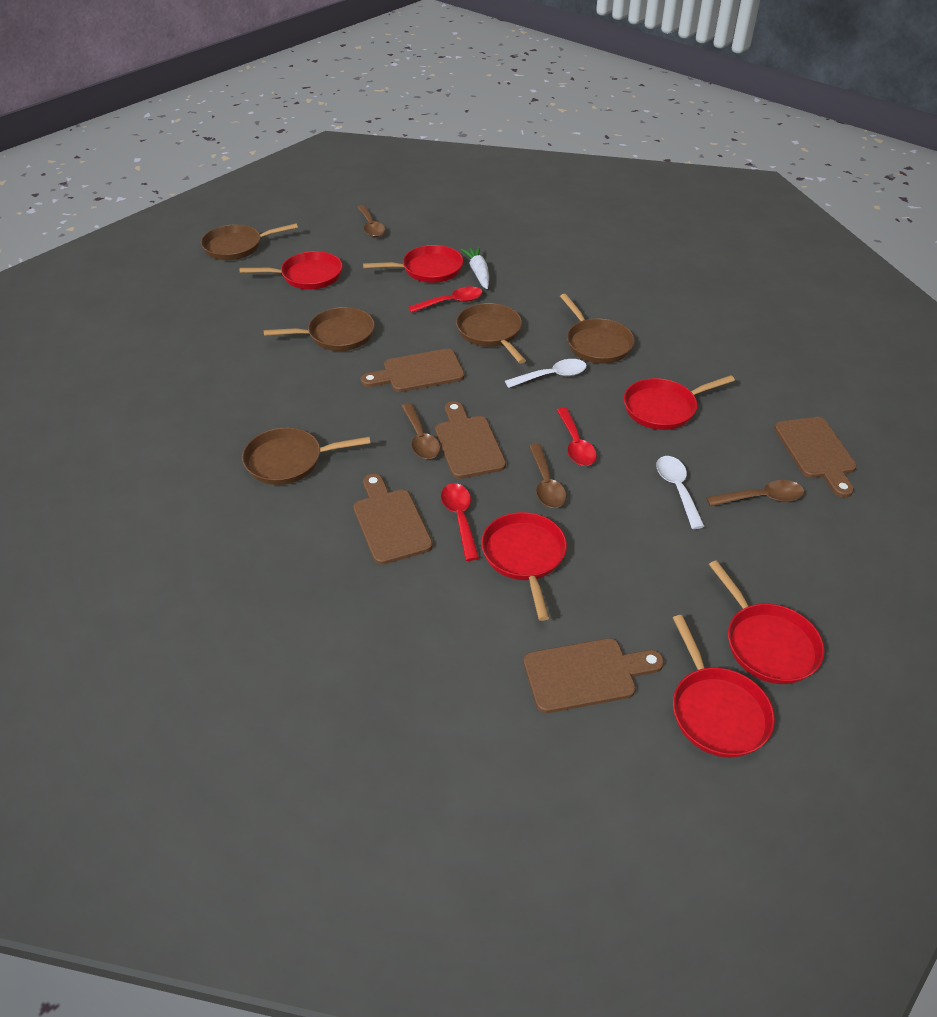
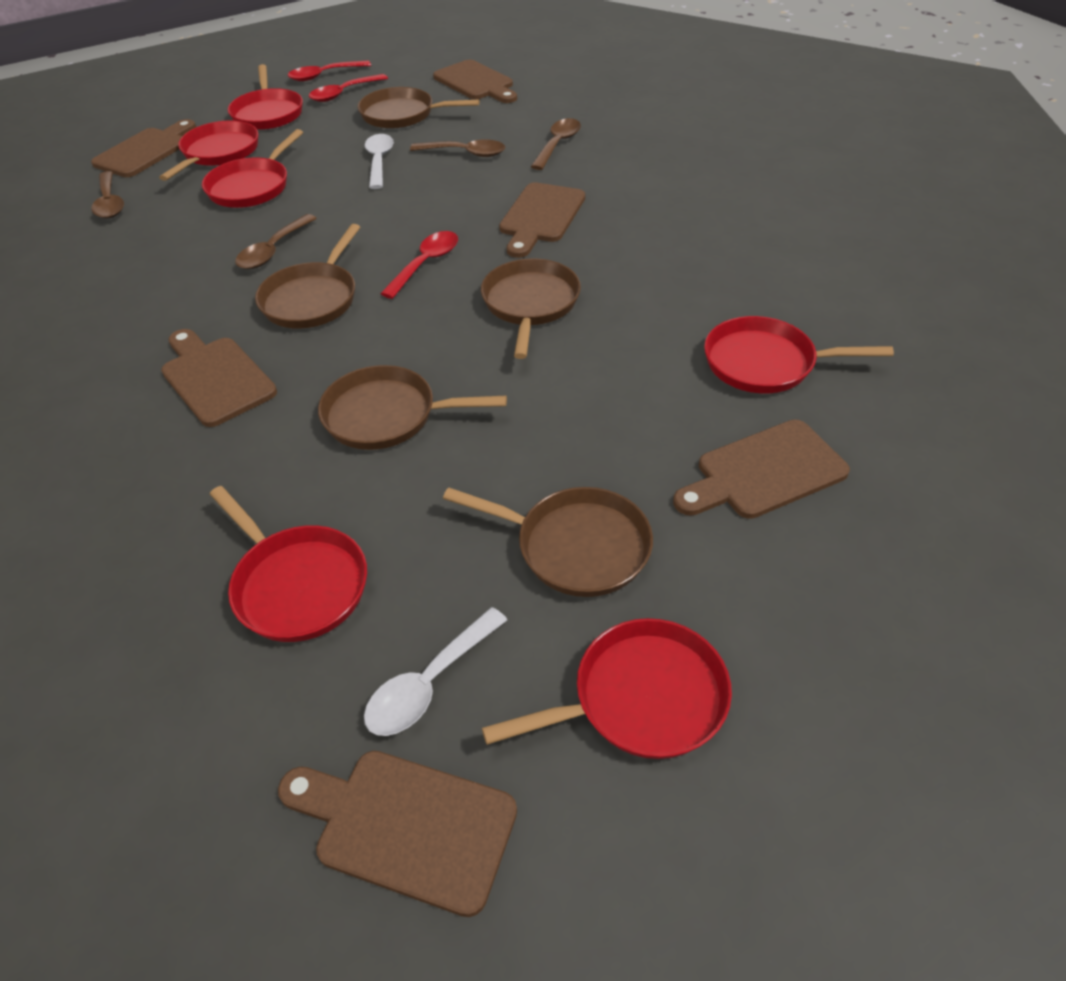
brown cutting board: [353,474,433,565] [361,349,465,392] [435,401,506,479] [523,638,664,713] [774,417,857,497] = 5 -> [91,119,196,177] [161,329,277,427] [278,751,517,917] [433,60,517,103] [499,182,585,258] [673,420,850,519] = 6
white carrot: [461,247,489,289] = 1 -> none = 0

